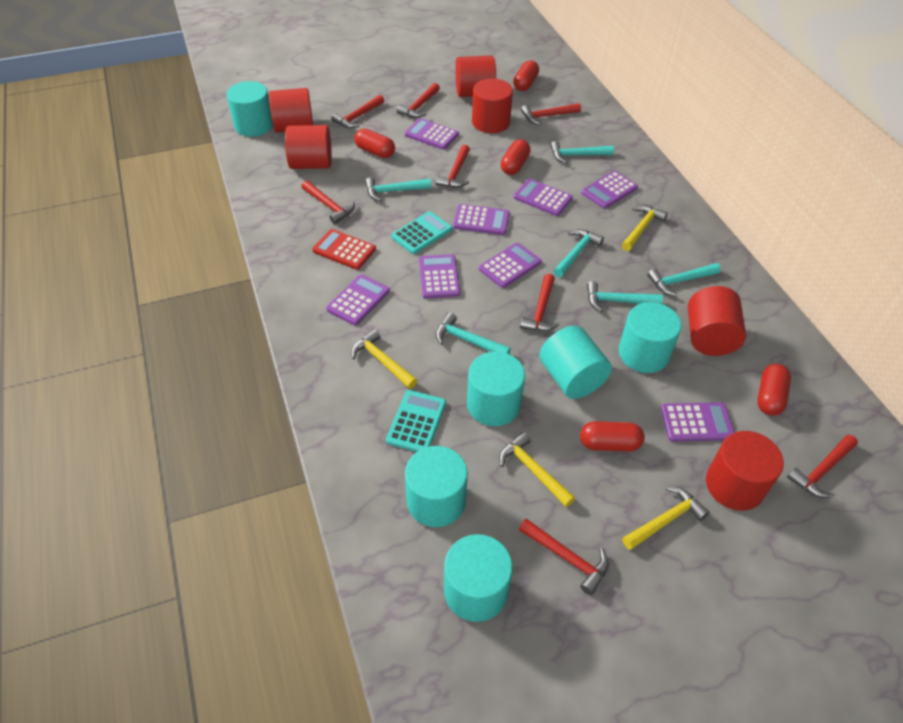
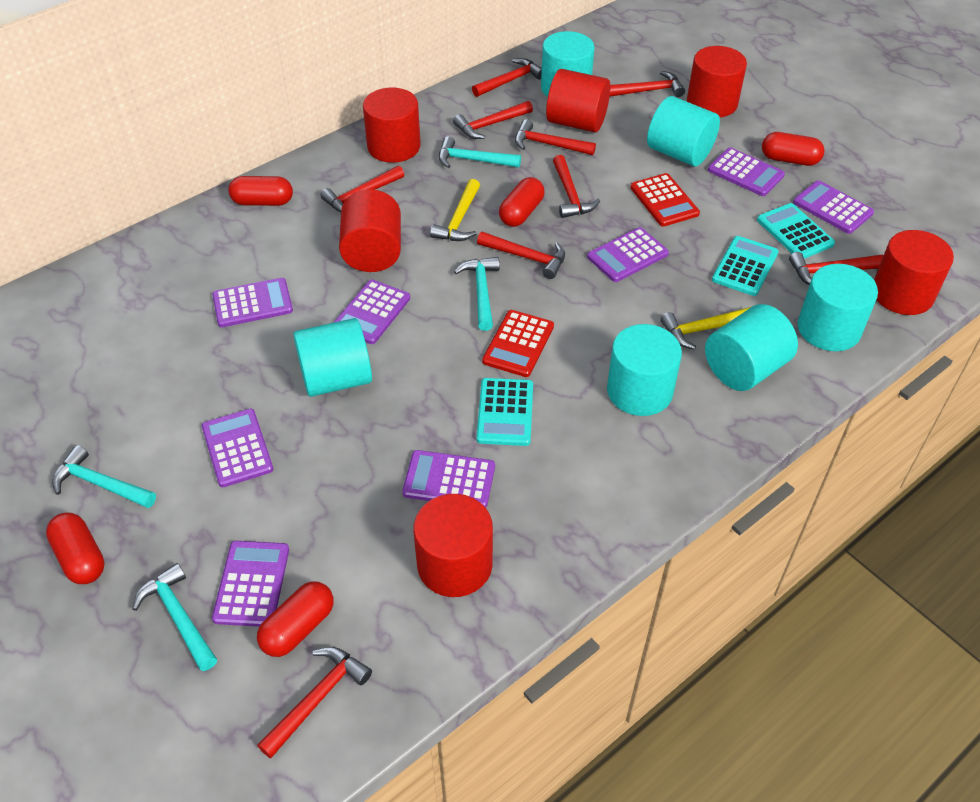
red calculator: [312,229,376,270] = 1 -> [482,310,554,377] [630,173,700,227] = 2
red hammer: [301,180,355,224] [331,95,384,128] [396,83,440,118] [436,145,470,188] [519,518,609,595] [520,274,559,332] [521,103,581,125] [787,434,858,498] = 8 -> [257,647,372,759] [320,166,404,213] [453,101,533,139] [472,58,542,97] [477,232,565,279] [515,119,596,155] [553,155,600,218] [610,71,685,97] [789,252,883,285] = 9
turquoise calculator: [386,390,446,452] [391,211,452,254] = 2 -> [476,378,533,446] [712,236,779,296] [757,203,835,259] = 3
turquoise hammer: [365,177,432,201] [436,312,511,354] [550,141,614,164] [554,229,604,277] [587,281,663,312] [647,263,721,296] = 6 -> [52,445,156,508] [132,563,217,671] [439,136,521,168] [454,257,499,331] = 4
yellow hammer: [351,329,418,389] [499,432,575,507] [622,205,668,251] [622,486,710,550] = 4 -> [430,179,480,241] [660,307,751,350] = 2

